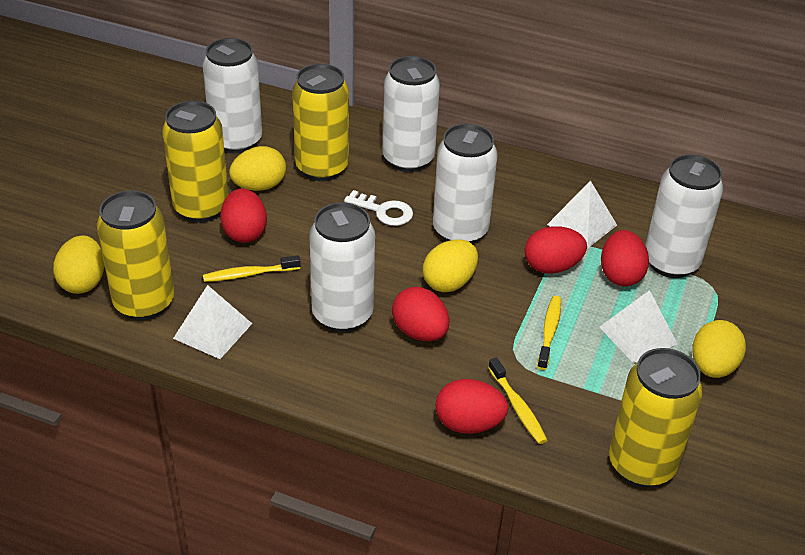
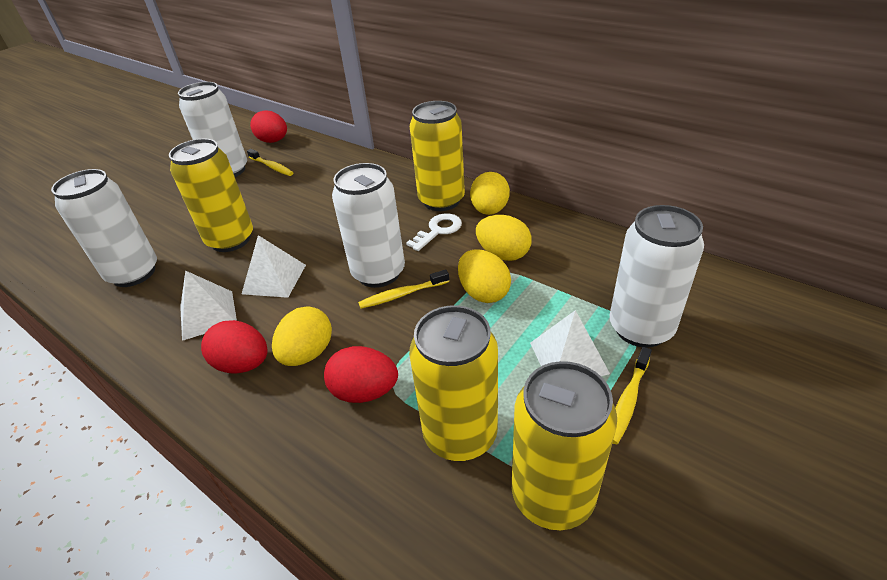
red egg: [220,188,267,243] [392,287,449,341] [435,379,509,434] [525,226,587,274] [601,230,649,286] = 5 -> [201,320,268,373] [250,110,287,143] [324,346,398,403] = 3
white can: [203,38,262,154] [309,202,375,332] [383,56,440,172] [433,124,498,244] [645,154,723,278] = 5 -> [51,169,157,287] [178,82,247,177] [332,163,405,288] [610,205,704,348] = 4

